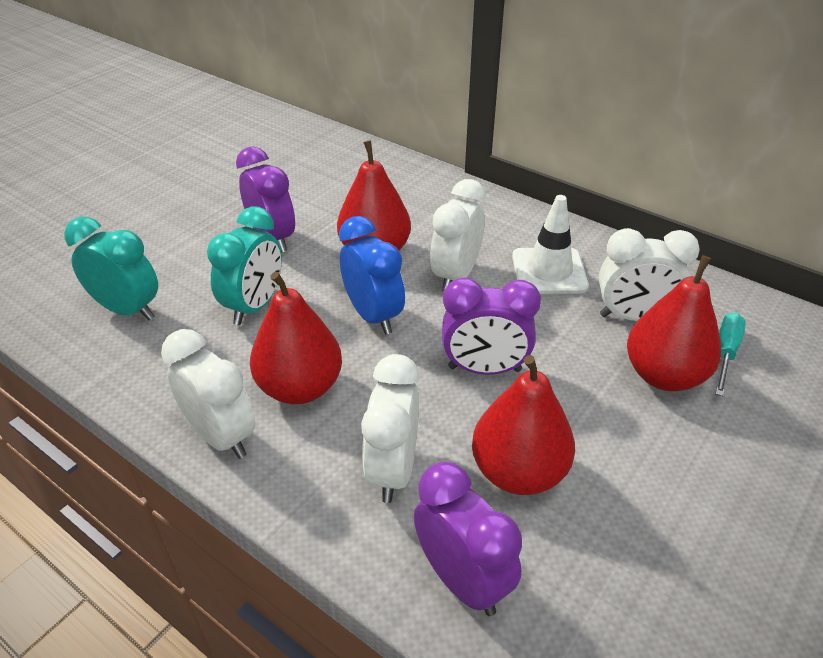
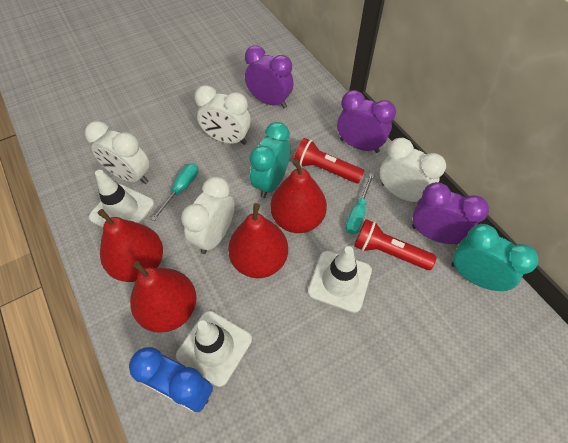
red flashlight: none = 0 -> [294,138,364,183] [354,219,437,270] = 2
turquoise screwdriver: [715,313,746,396] = 1 -> [151,163,198,221] [346,173,374,234] = 2
white traffic cone: [512,195,589,294] = 1 -> [89,170,154,228] [176,311,252,387] [308,246,372,313] = 3

